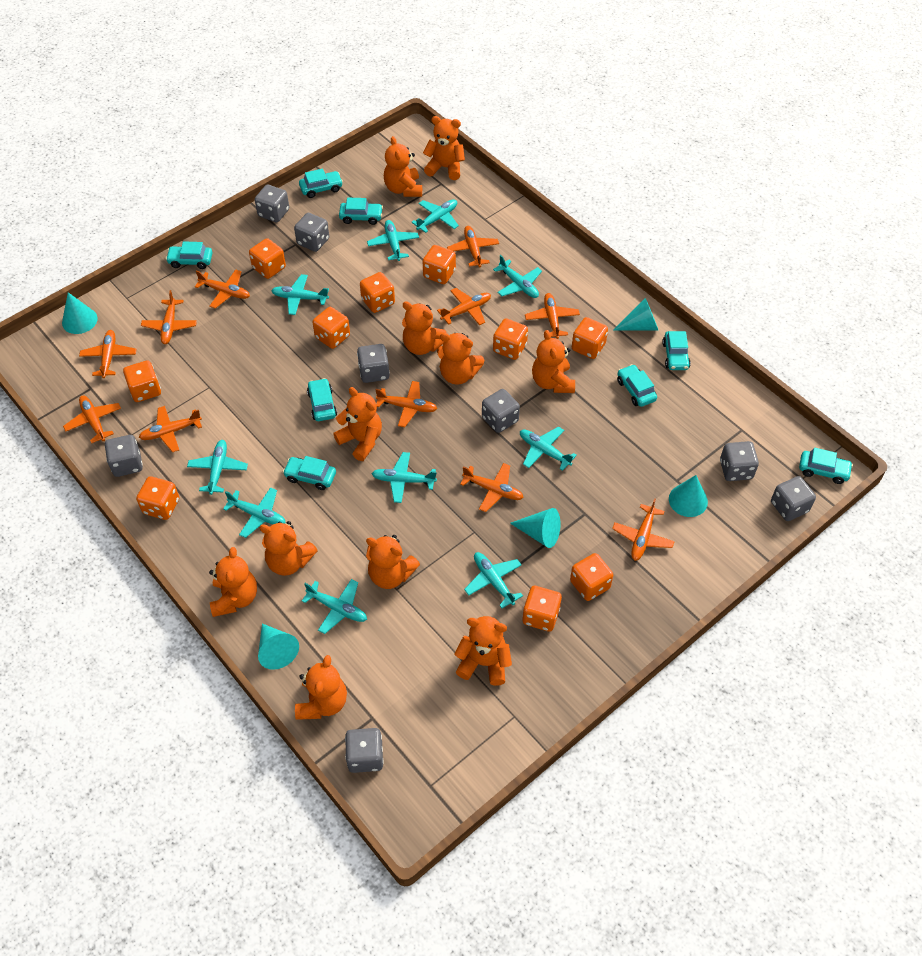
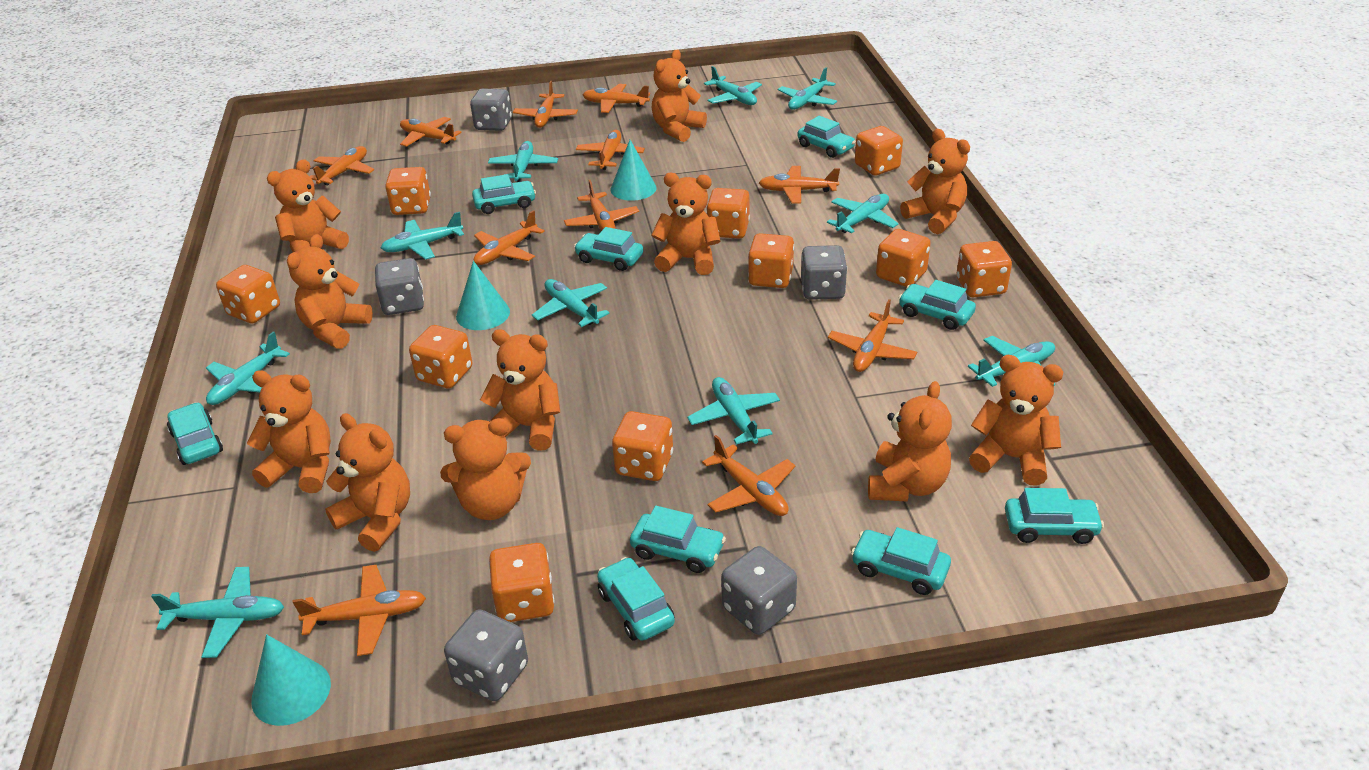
grey dice: [105,435,143,477] [255,184,289,222] [294,213,329,252] [345,728,384,773] [357,344,390,383] [482,389,520,433] [720,441,759,481] [771,476,816,521] = 8 -> [375,258,424,315] [444,609,528,701] [470,88,512,131] [721,546,797,635] [801,245,847,300] = 5
turquoise car: [166,241,213,269] [283,456,336,490] [299,169,343,198] [307,378,337,421] [339,198,383,225] [617,364,657,407] [662,331,691,370] [799,447,853,484] = 8 -> [167,402,223,465] [472,174,536,214] [574,227,643,271] [597,557,675,641] [630,506,726,573] [798,116,856,158] [851,527,951,595] [899,280,976,330] [1005,488,1104,544] = 9
turquoise cone: [62,292,98,334] [258,624,299,670] [510,508,561,548] [613,298,659,331] [669,475,708,517] = 5 -> [251,634,331,726] [456,261,510,330] [611,140,657,201] = 3

